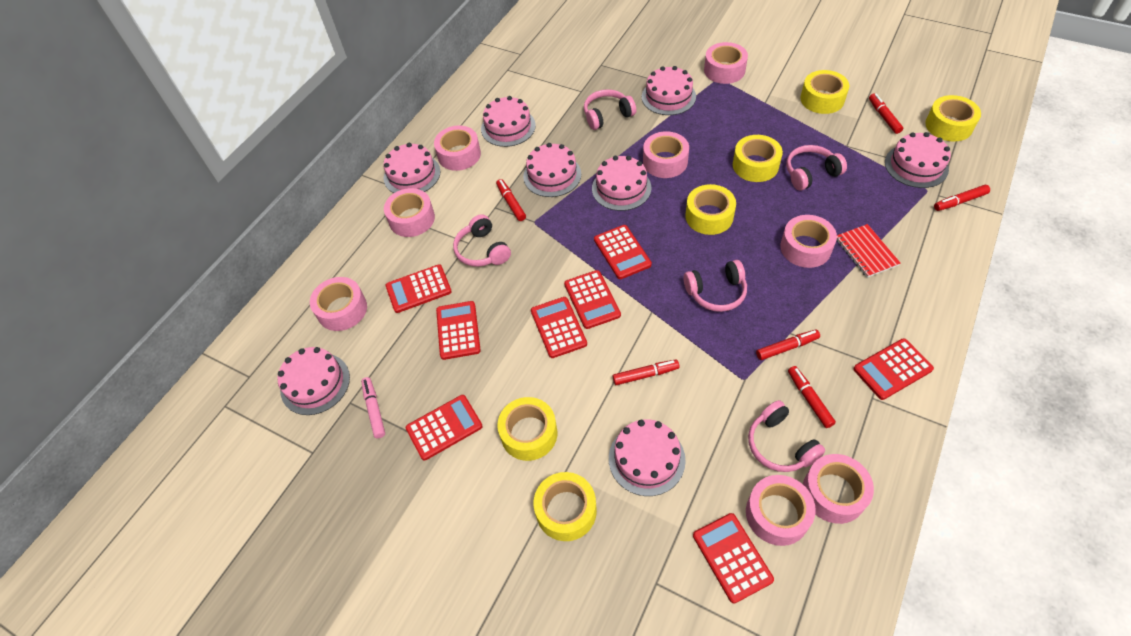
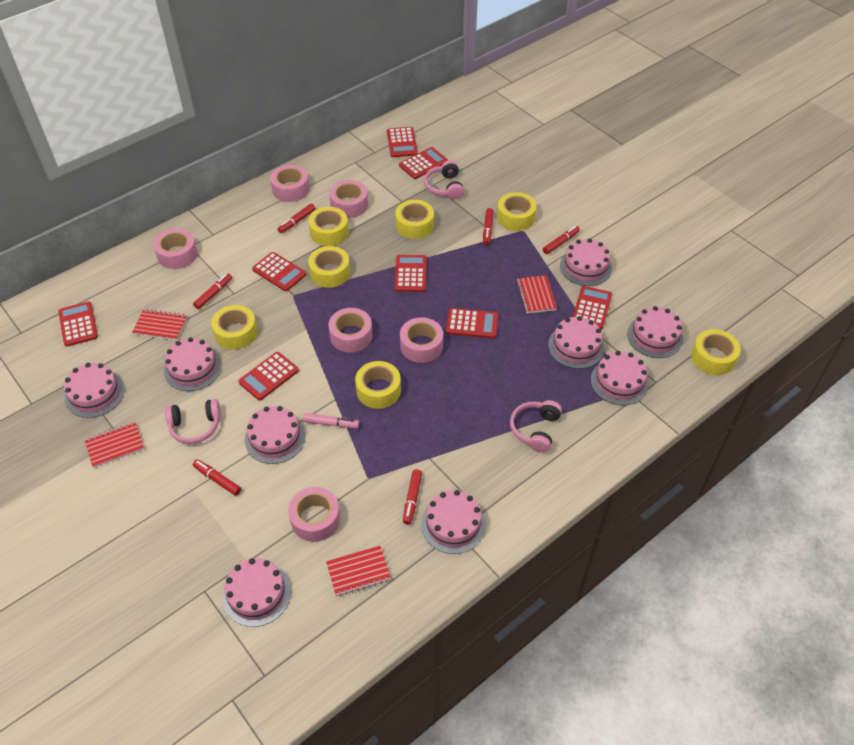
pink cake: [277,347,350,415] [383,143,440,193] [481,96,536,147] [523,143,581,197] [592,156,651,211] [609,419,686,496] [642,66,696,115] [885,132,951,188] = 8 -> [64,363,124,418] [164,337,222,391] [223,558,291,627] [245,406,305,464] [421,490,486,554] [548,316,604,369] [560,238,612,286] [591,351,649,406] [627,306,683,358] = 9
pink headphones: [453,214,511,267] [584,89,636,130] [684,260,747,312] [748,400,825,472] [786,145,847,191] = 5 -> [165,399,221,444] [424,160,464,200] [510,400,562,453] = 3
pink tape: [310,277,367,331] [384,188,435,237] [434,125,481,171] [643,131,689,178] [704,42,748,84] [746,475,816,546] [780,215,837,268] [803,454,874,524] = 8 -> [153,228,197,269] [270,165,310,202] [288,487,340,542] [328,308,373,353] [329,180,368,218] [400,317,443,363] = 6
red notebook: [836,224,901,278] = 1 -> [85,422,144,468] [132,309,188,341] [326,546,391,597] [517,275,557,313] = 4
yellow tape: [497,397,557,461] [534,472,597,541] [685,184,736,235] [733,135,783,182] [800,70,849,114] [925,95,981,141] = 6 -> [211,305,258,350] [308,207,349,246] [308,246,350,288] [355,361,401,409] [395,200,434,239] [497,192,537,231] [691,329,741,375] = 7

